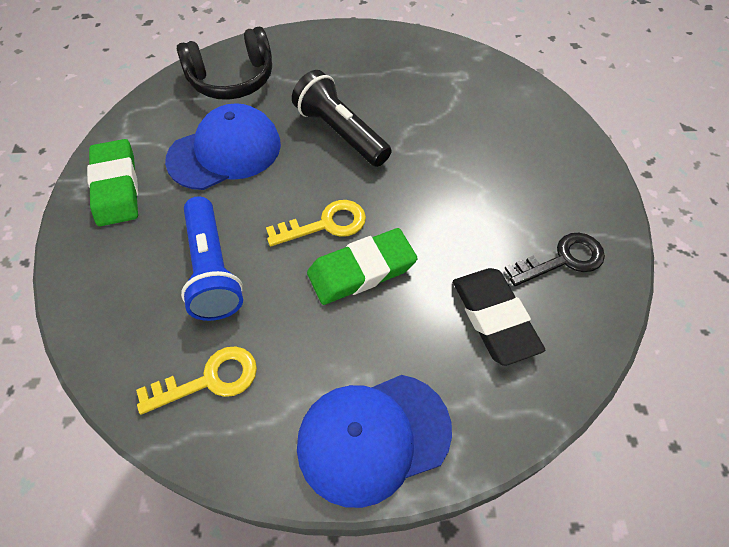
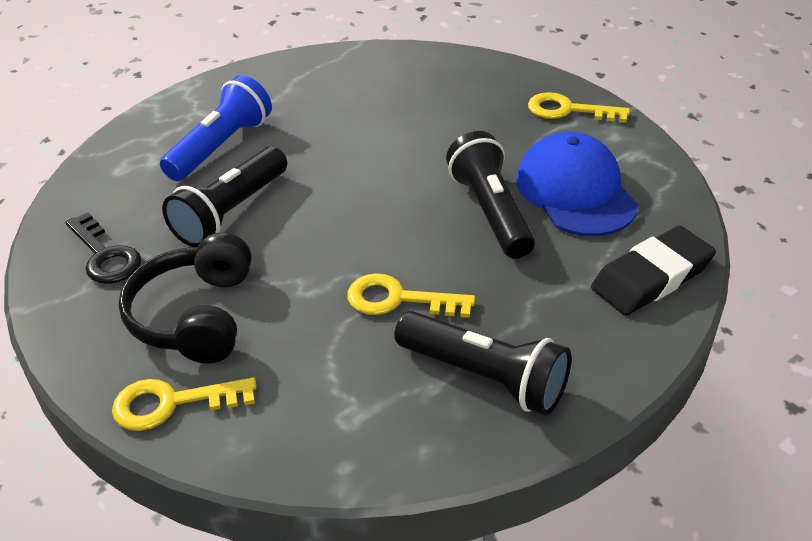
black flashlight: [292,70,392,167] = 1 -> [162,146,287,247] [394,311,571,416] [446,131,535,259] = 3
blue cap: [165,103,281,190] [297,375,452,508] = 2 -> [516,132,638,236] = 1
green eraser: [87,139,138,226] [307,228,418,305] = 2 -> none = 0
yellow key: [136,346,257,415] [266,200,366,246] = 2 -> [112,377,257,431] [347,273,475,318] [528,92,630,123] = 3

